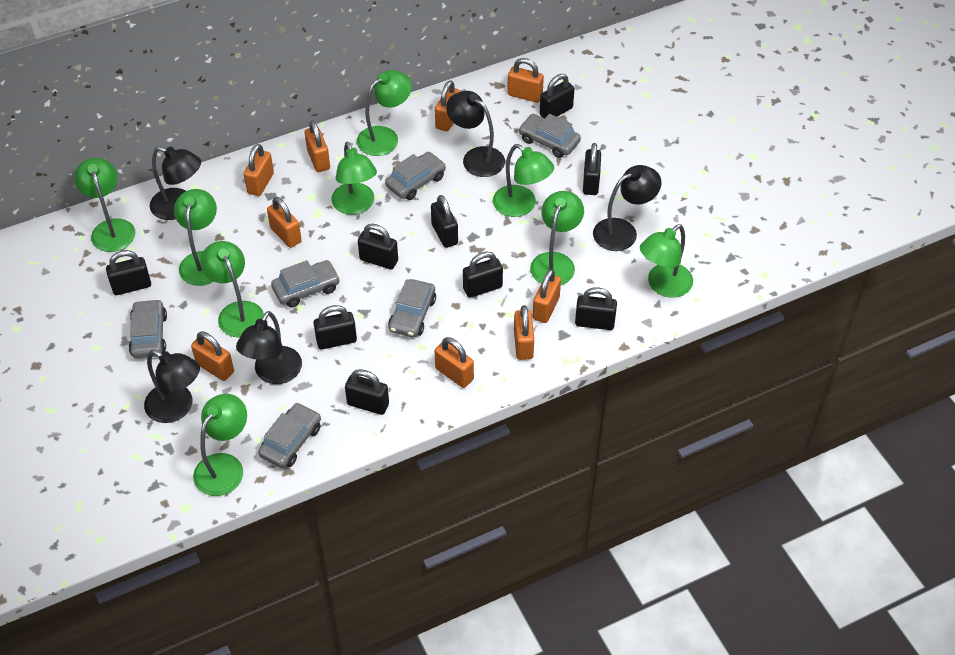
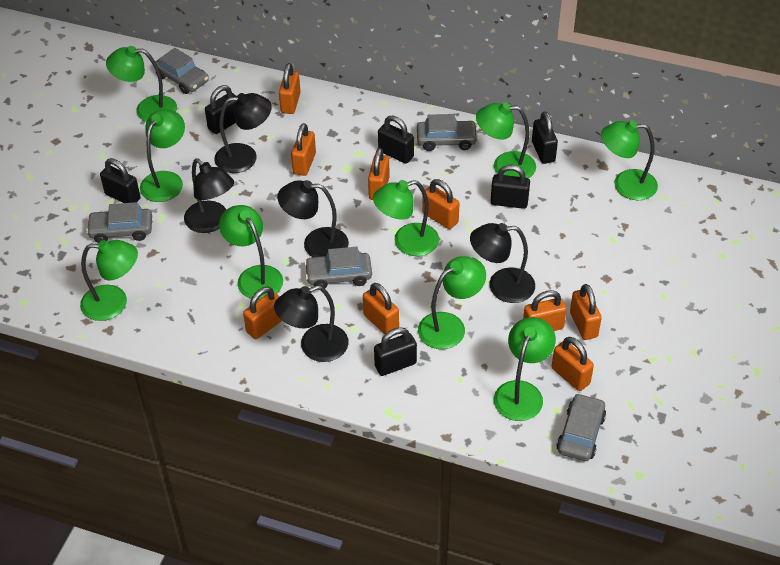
black padlock: [106,250,151,295] [314,305,357,350] [345,369,389,415] [358,224,398,270] [431,195,458,248] [463,251,503,298] [540,74,575,118] [575,287,617,330] [583,143,601,195] = 9 -> [100,158,140,203] [205,85,237,134] [374,327,417,376] [378,116,414,164] [491,165,530,209] [532,111,558,164] = 6
grey car: [129,299,167,358] [258,403,321,468] [271,260,340,308] [385,152,446,200] [388,279,436,337] [519,114,581,158] = 6 -> [86,202,152,243] [155,48,209,94] [304,247,372,288] [417,114,478,151] [556,393,606,461] = 5

